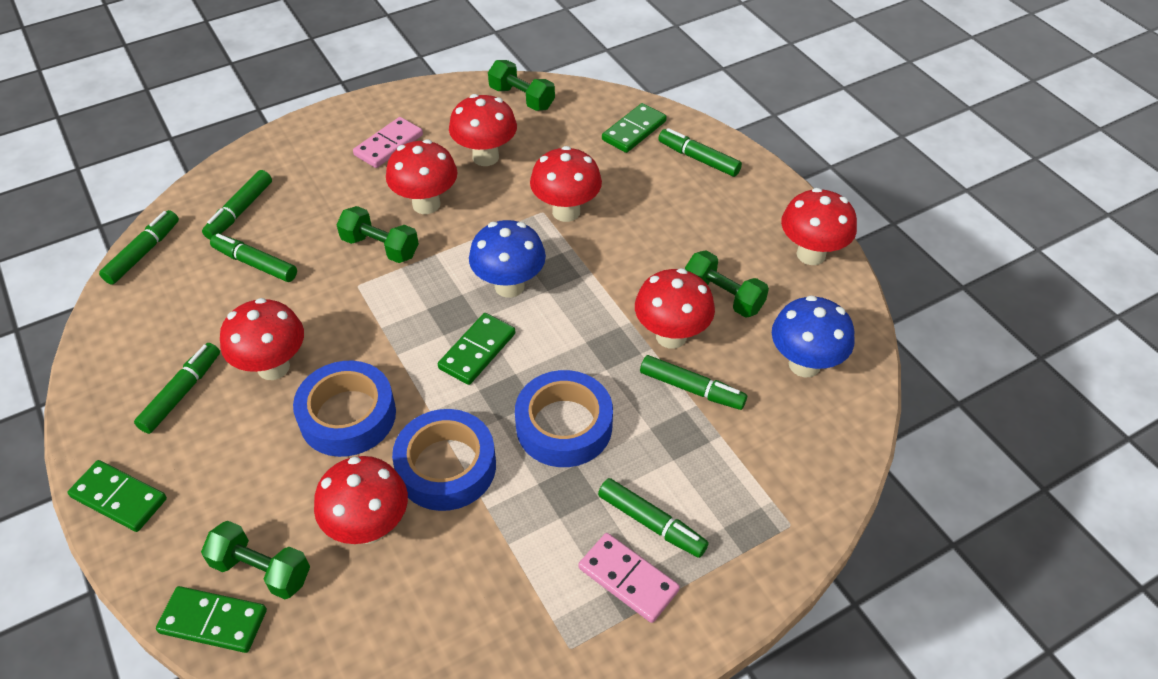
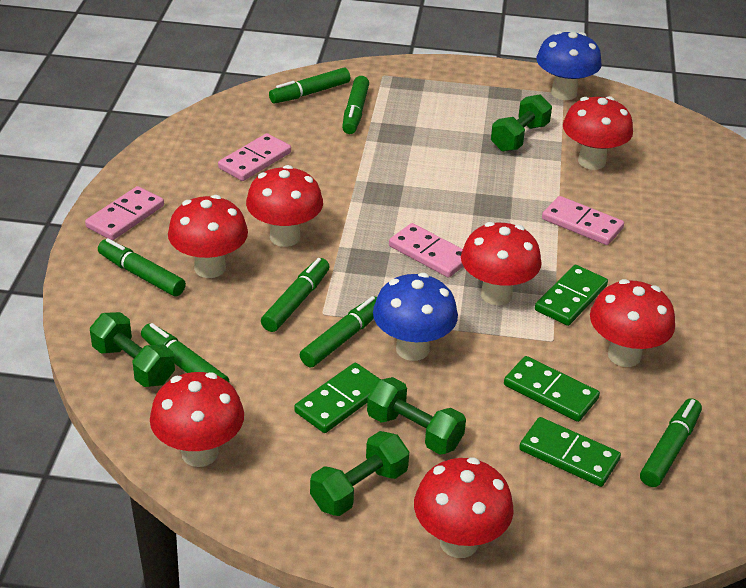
blue tape: [293,361,396,457] [392,409,496,511] [515,370,613,467] = 3 -> none = 0
pink domino: [353,117,423,168] [579,533,680,623] = 2 -> [85,186,164,241] [218,133,291,181] [389,223,464,278] [542,196,624,245] = 4

